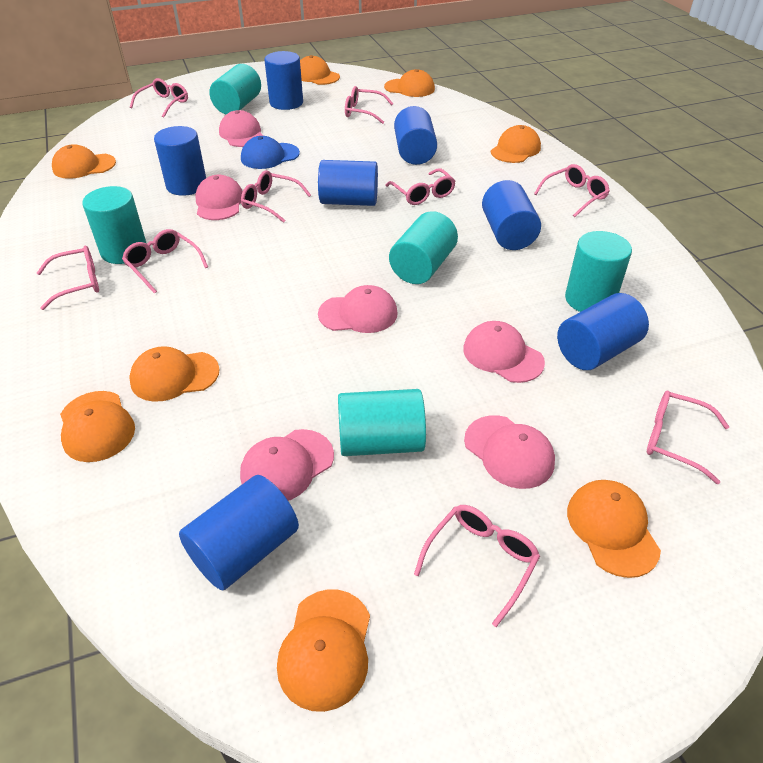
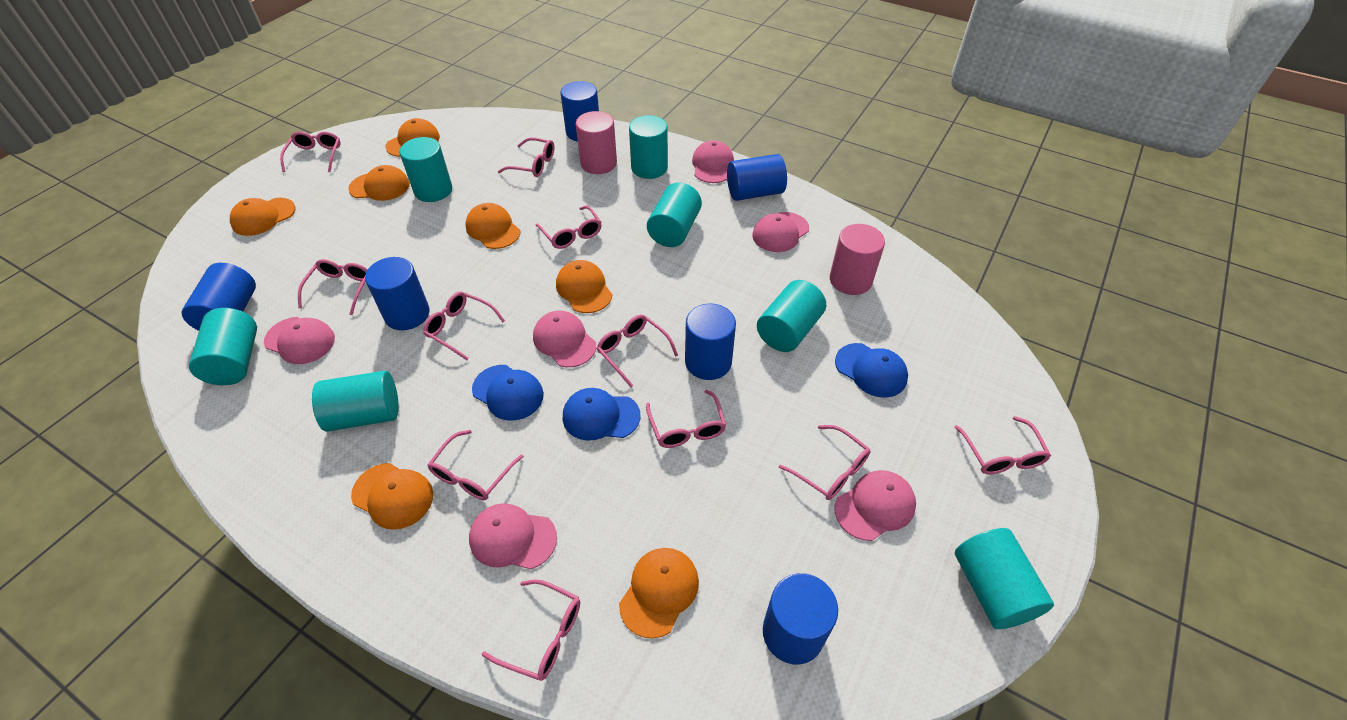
blue cap: [241,136,300,169] = 1 -> [472,365,544,421] [563,388,641,441] [835,343,908,398] = 3
blue cylinder: [154,126,206,196] [179,475,299,590] [264,51,303,110] [318,160,378,206] [394,106,437,165] [482,180,541,250] [557,293,649,370] = 7 -> [182,263,256,331] [365,257,430,330] [560,81,599,142] [685,303,736,380] [727,154,787,201] [763,573,838,665] = 6
orange cap: [52,144,116,179] [60,391,135,462] [129,346,220,402] [277,589,370,712] [300,55,340,85] [384,69,435,97] [491,125,541,163] [567,480,661,578] = 8 -> [230,198,295,236] [348,165,410,201] [351,463,433,530] [385,118,440,157] [465,203,520,249] [556,260,613,313] [619,548,699,638] = 7
pink cylinder: none = 0 -> [576,111,617,174] [830,224,885,295] = 2
pink glasses: [37,246,99,310] [122,229,208,294] [130,78,188,118] [241,170,311,223] [345,86,393,124] [385,168,456,205] [414,505,540,627] [534,164,610,217] [647,391,729,484] = 9 -> [280,131,341,172] [298,259,368,315] [423,292,505,360] [428,430,524,500] [482,579,580,681] [498,137,554,177] [535,205,602,249] [596,314,678,387] [646,390,726,448] [779,425,871,500] [955,416,1051,475] = 11
turquoise cylinder: [82,186,147,264] [209,64,261,114] [338,389,426,456] [389,211,458,284] [565,231,632,312] = 5 -> [189,308,257,385] [312,371,399,432] [400,137,452,202] [629,115,668,179] [647,182,702,247] [757,280,826,352] [955,528,1054,629] = 7

